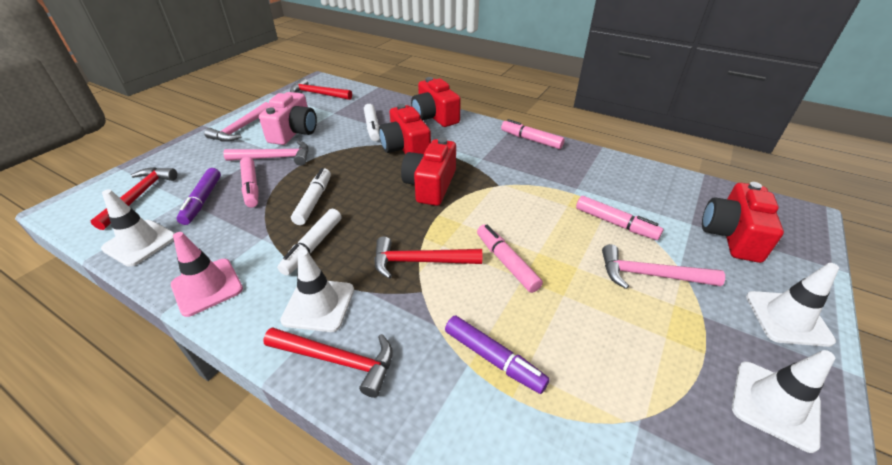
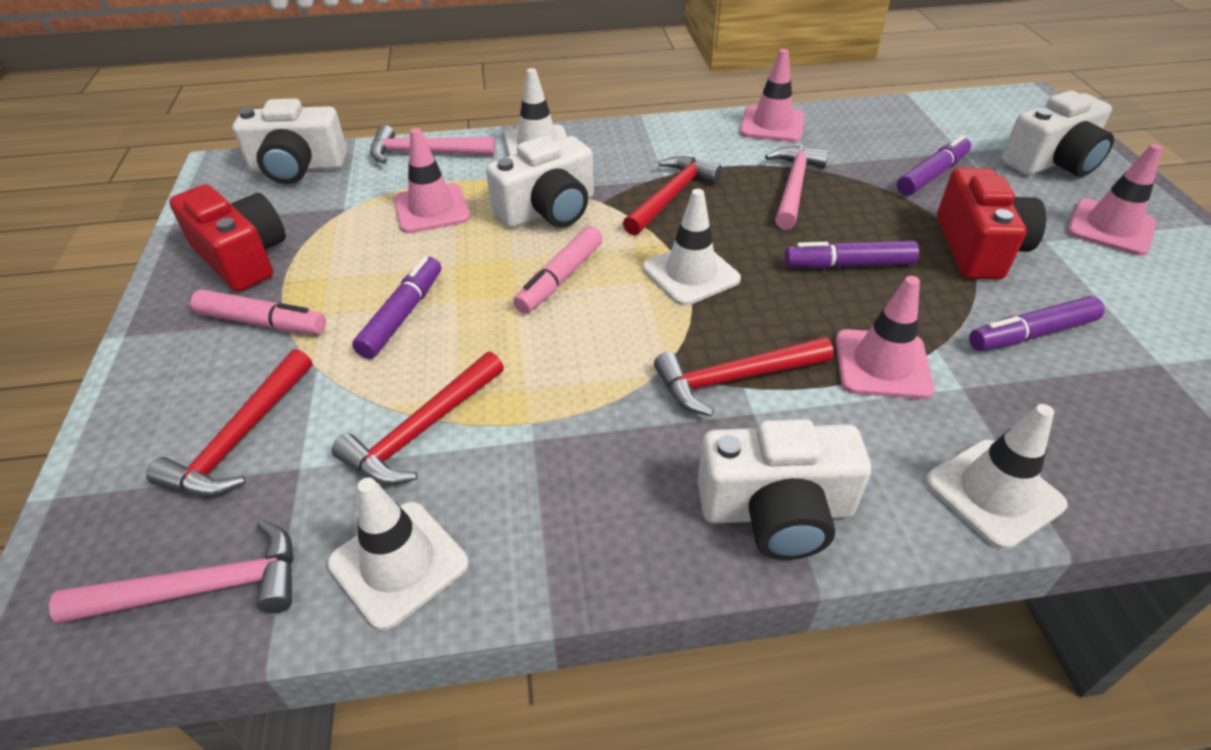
pink camera: [259,92,317,145] = 1 -> none = 0
pink marker: [240,157,259,207] [477,224,543,293] [501,119,565,149] [576,196,663,240] = 4 -> [191,290,326,334] [513,226,603,314] = 2
pink traffic cone: [171,232,243,317] = 1 -> [394,128,470,233] [740,49,804,142] [836,276,934,399] [1067,144,1163,256] = 4
purple marker: [176,168,221,225] [445,316,550,394] = 2 -> [352,257,441,359] [784,241,919,269] [897,135,971,196] [969,296,1104,351] = 4
red camera: [379,104,431,154] [401,138,456,206] [411,77,461,127] [702,182,784,263] = 4 -> [169,184,286,292] [937,168,1046,280] = 2
white camera: none = 0 -> [233,98,347,184] [486,136,594,228] [697,419,871,560] [1001,90,1114,177] = 4
white marker: [277,209,341,275] [291,168,331,225] [364,104,380,141] = 3 -> none = 0

